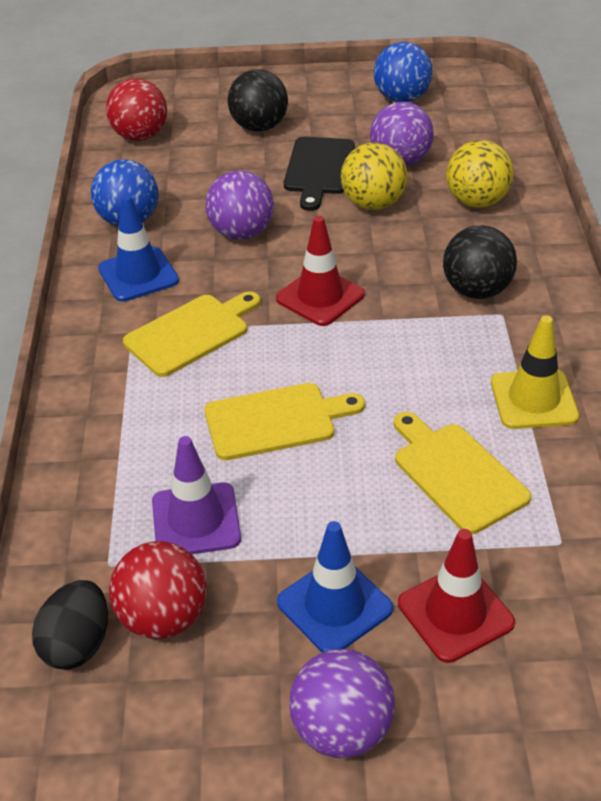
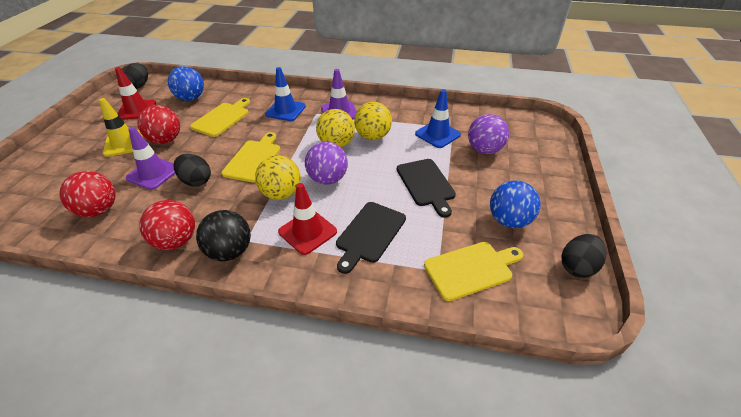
black ball: [227,69,288,132] [443,225,517,299] = 2 -> [196,210,251,261] = 1
black cutting board: [284,137,355,211] = 1 -> [336,202,406,274] [397,159,456,218] = 2
black egg: [32,580,108,670] = 1 -> [122,63,148,89] [173,154,211,187] [562,234,606,278] = 3
purple ball: [205,171,274,240] [289,649,395,758] [370,102,434,166] = 3 -> [305,142,348,185] [468,114,509,154] = 2
purple traffic cone: [152,436,241,554] = 1 -> [126,127,175,190] [321,69,357,120] = 2
red ball: [106,78,167,141] [109,541,207,639] = 2 -> [59,171,116,217] [137,105,180,144] [139,200,195,250] = 3
yellow ball: [341,143,407,210] [446,140,513,208] = 2 -> [255,155,301,200] [316,109,355,147] [354,102,392,140] = 3

